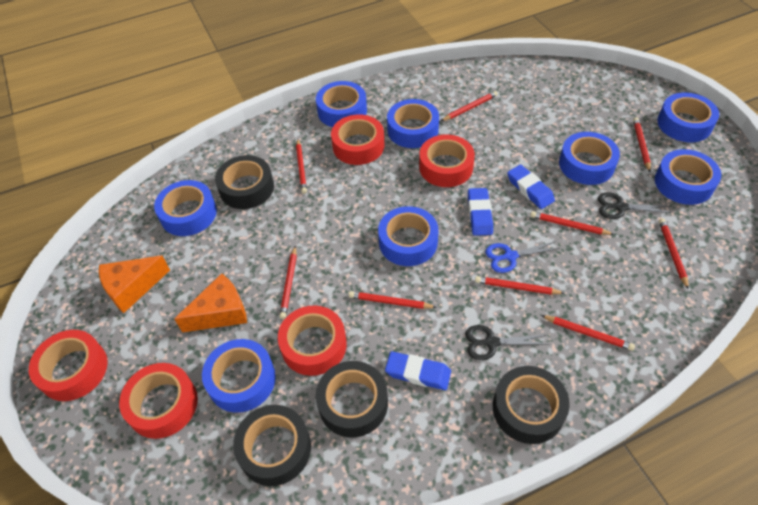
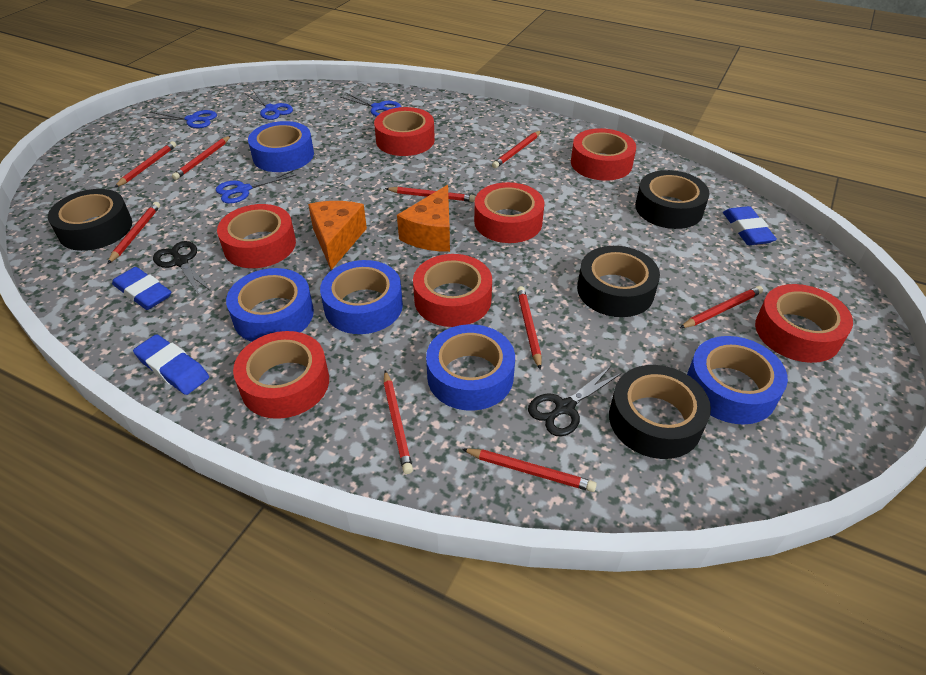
blue scissors: [485,241,561,273] = 1 -> [146,110,217,128] [216,171,296,204] [245,90,293,120] [340,92,401,117] = 4
blue tape: [154,180,217,236] [202,339,276,413] [316,81,367,127] [378,206,438,266] [387,99,439,148] [559,132,620,185] [655,149,721,205] [657,93,719,142] = 8 -> [226,268,314,342] [248,121,314,172] [320,260,403,334] [426,324,515,411] [687,336,788,425] = 5
red tape: [29,330,108,401] [119,363,198,439] [278,306,347,376] [331,115,384,165] [419,134,475,187] = 5 -> [217,204,296,268] [233,331,329,419] [374,107,435,156] [413,254,492,327] [474,182,545,243] [571,128,636,181] [755,284,853,363] = 7

